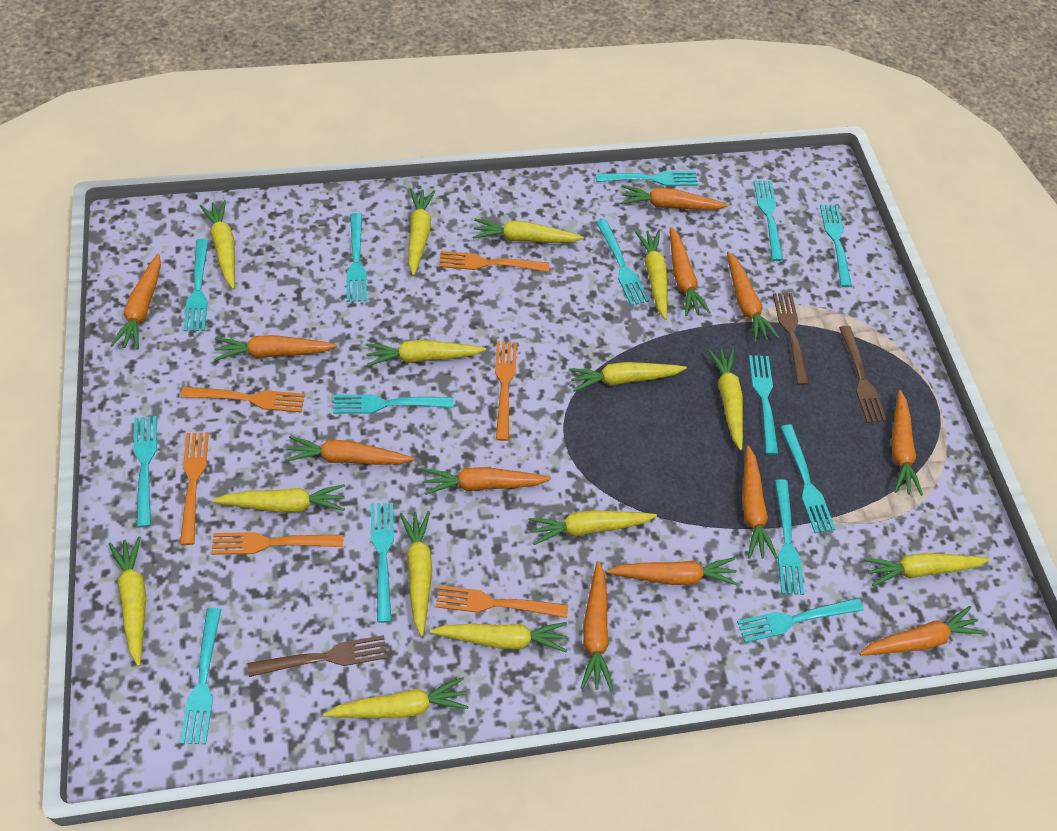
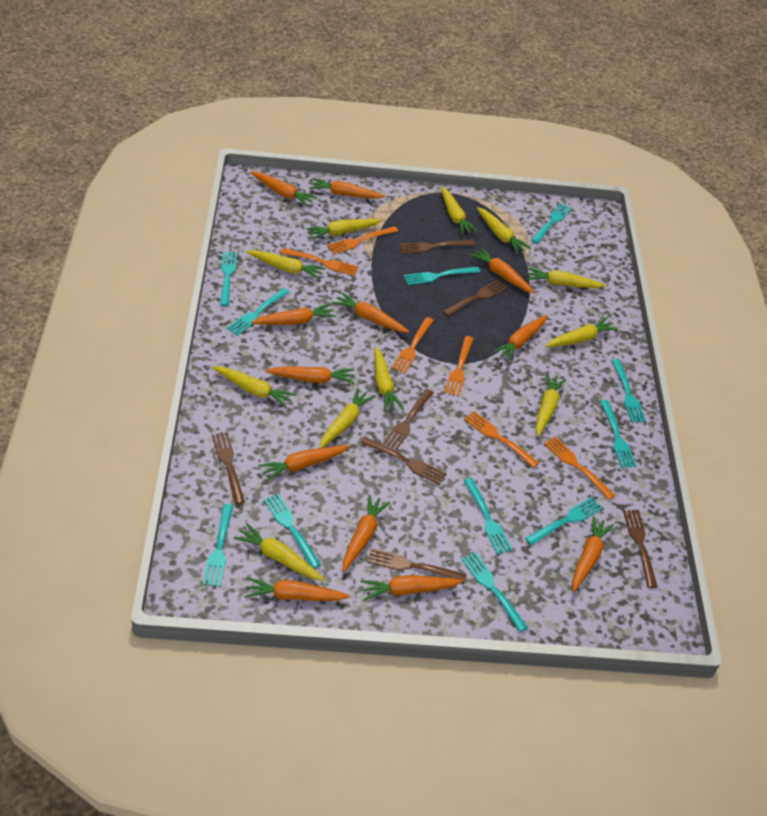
brown fork: [248,635,387,677] [773,293,809,385] [839,326,887,423] = 3 -> [212,432,245,505] [361,437,447,485] [367,548,466,583] [383,389,434,450] [399,240,475,254] [443,280,507,316] [623,510,658,588] = 7
turquoise fork: [134,416,157,527] [180,608,221,744] [184,239,209,331] [333,394,454,414] [347,213,367,302] [371,503,394,623] [595,171,698,186] [596,219,649,306] [737,598,863,643] [749,355,778,455] [754,181,783,261] [775,479,804,595] [780,425,835,533] [820,205,852,287] = 14 -> [203,504,234,587] [220,252,237,306] [227,288,289,336] [264,494,321,568] [404,267,480,285] [461,552,528,632] [464,478,513,554] [525,497,603,545] [531,203,572,244] [600,400,636,468] [611,359,646,423] = 11
yellow carrot: [109,536,146,666] [200,200,235,289] [212,484,345,513] [323,677,469,718] [366,340,486,367] [400,511,432,636] [408,188,435,276] [430,622,567,652] [473,219,584,243] [529,510,657,545] [569,362,687,392] [635,230,668,320] [708,348,743,451] [864,553,990,586] = 14 -> [213,366,296,408] [233,523,324,581] [246,250,326,280] [306,219,382,240] [319,388,376,448] [374,347,404,412] [441,187,478,235] [477,207,531,254] [526,268,606,288] [536,373,566,437] [545,317,618,347] = 11

